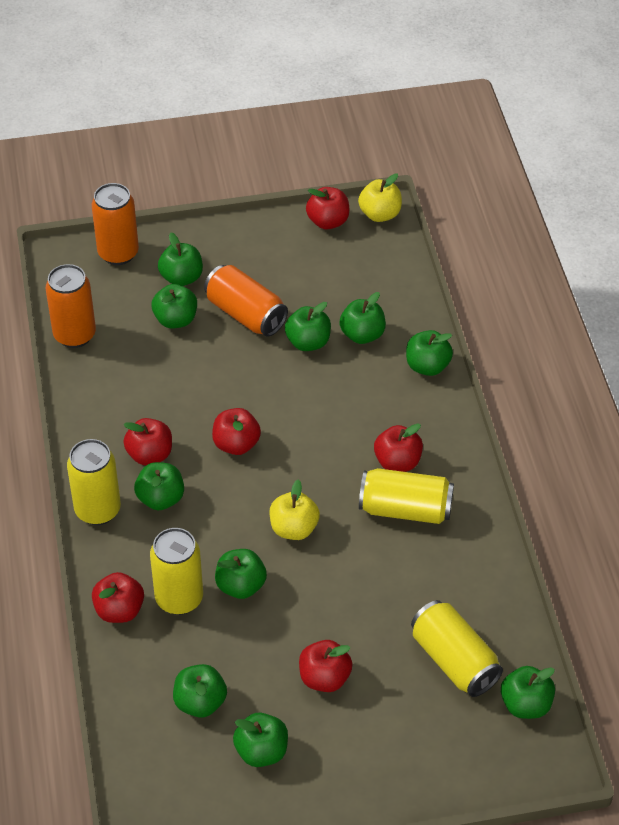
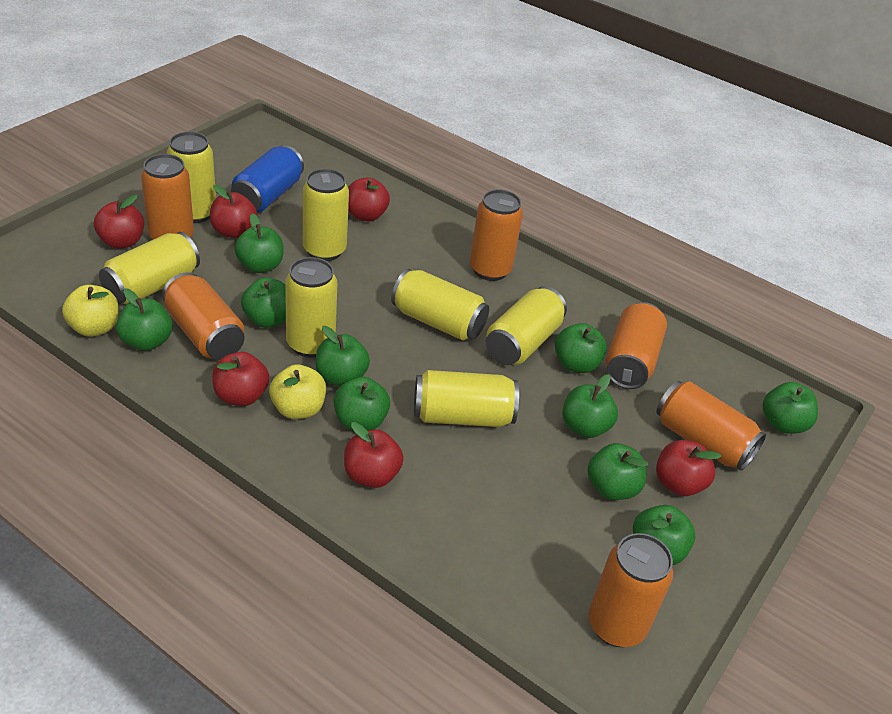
blue can: none = 0 -> [231,145,304,213] = 1
orange can: [46,264,96,348] [92,183,139,265] [204,265,288,337] = 3 -> [141,154,194,239] [162,272,245,360] [470,190,523,281] [588,533,673,647] [606,302,667,389] [656,381,766,471] = 6
yellow can: [67,439,121,525] [150,528,203,615] [359,468,454,524] [411,600,503,697] = 4 -> [99,232,200,304] [167,132,216,223] [285,257,337,358] [303,169,349,261] [391,269,489,341] [414,370,519,427] [486,286,567,365] = 7

